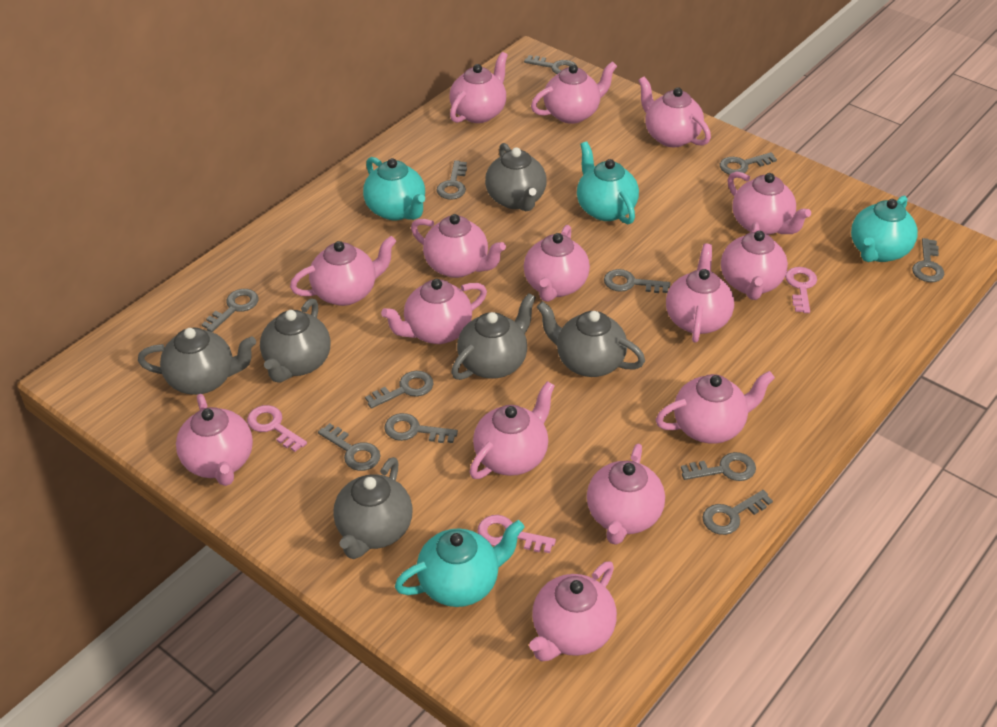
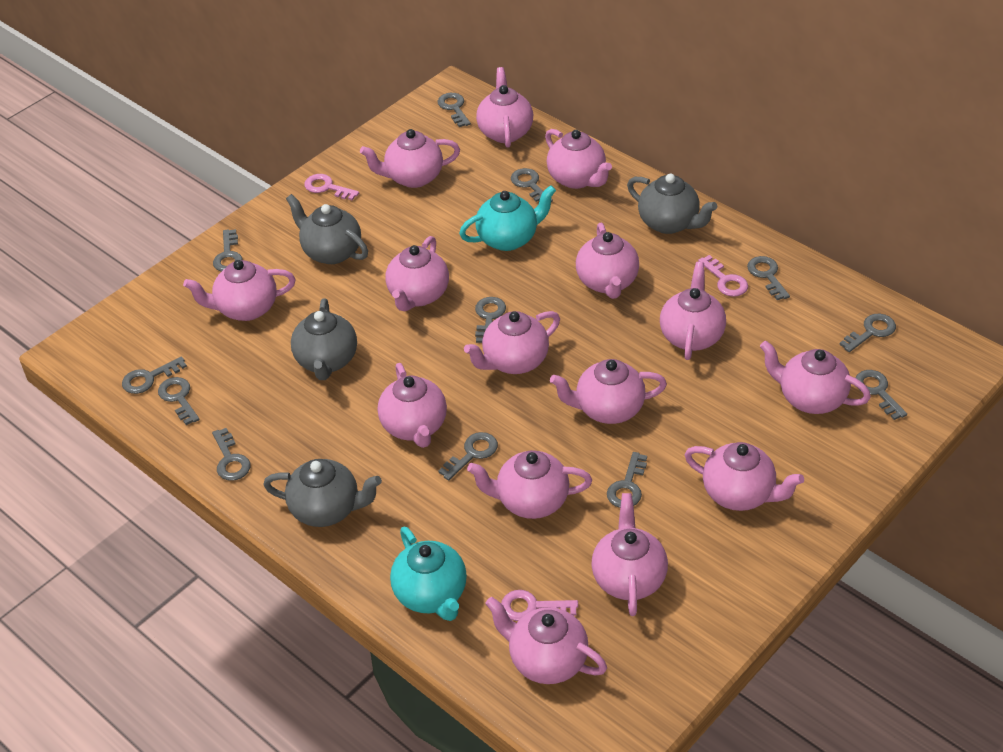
grey key: [202,289,259,332] [318,423,380,471] [365,371,433,409] [384,413,458,443] [437,160,467,200] [524,55,577,74] [604,269,670,293] [681,452,756,481] [702,490,773,535] [720,152,777,175] [912,238,944,282] = 11 -> [122,356,187,394] [158,377,200,425] [212,428,251,481] [213,229,243,272] [438,93,471,127] [438,432,498,481] [475,297,506,343] [511,168,553,202] [607,452,647,508] [747,256,790,300] [839,314,896,352] [855,370,907,420] = 12
grey teapot: [138,327,256,395] [260,298,331,383] [333,457,413,559] [451,293,536,380] [485,143,547,211] [537,301,645,377] = 6 -> [263,459,382,527] [286,194,368,264] [291,298,357,380] [627,174,717,234] = 4
turquoise teapot: [363,157,425,220] [395,520,525,607] [577,141,639,224] [851,196,918,262] = 4 -> [390,527,467,621] [459,185,556,251] = 2

